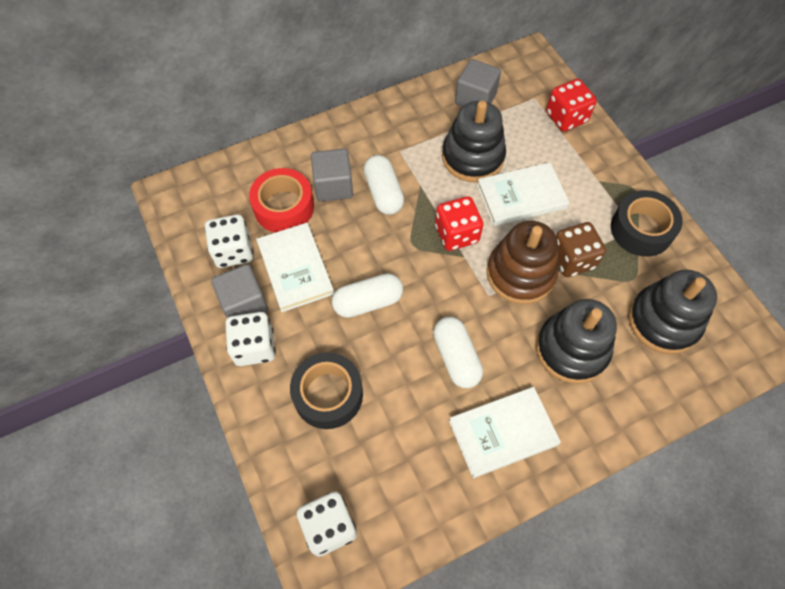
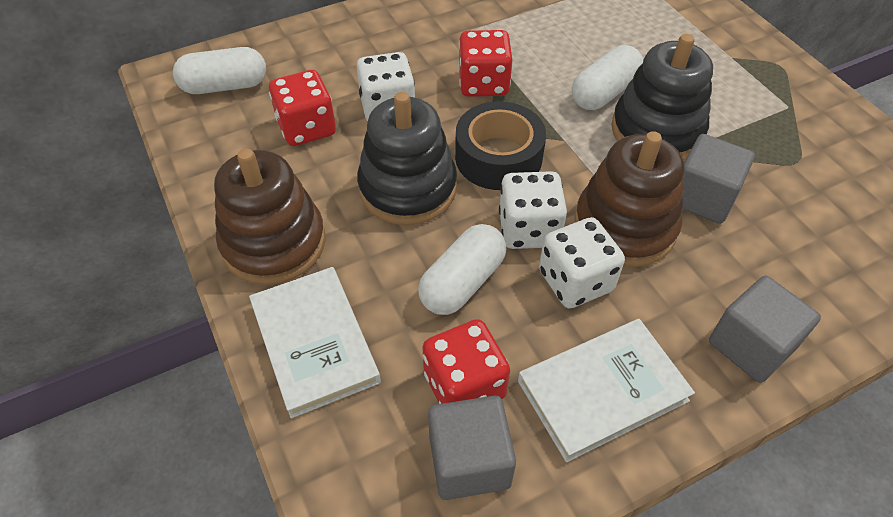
black stacking toy: [442,101,506,182] [536,299,617,383] [629,270,717,354] = 3 -> [357,92,457,225] [611,34,713,160] = 2
black tape: [290,353,363,429] [611,190,683,257] = 2 -> [455,101,546,190] = 1
brown dice: [556,222,606,277] = 1 -> none = 0
brown stacking toy: [487,221,559,304] = 1 -> [214,148,326,285] [574,131,684,267] = 2
red dice: [435,196,483,251] [546,79,597,131] = 2 -> [269,70,336,146] [422,319,510,404] [458,30,512,97] = 3
red tape: [249,168,314,233] = 1 -> none = 0
white book: [256,223,334,312] [449,387,561,478] [477,162,570,226] = 3 -> [249,267,381,418] [518,319,695,462] = 2

